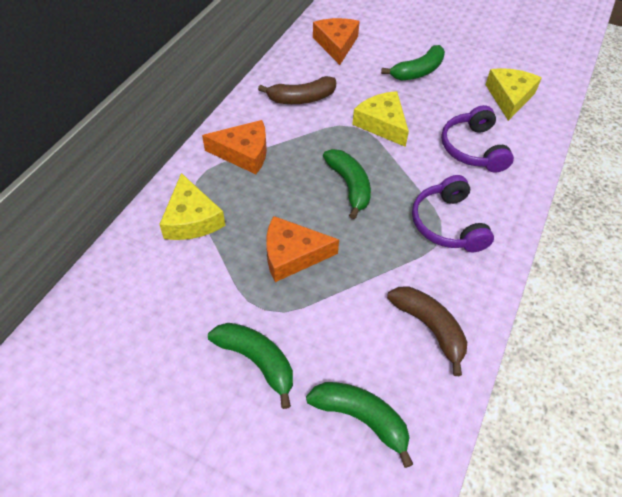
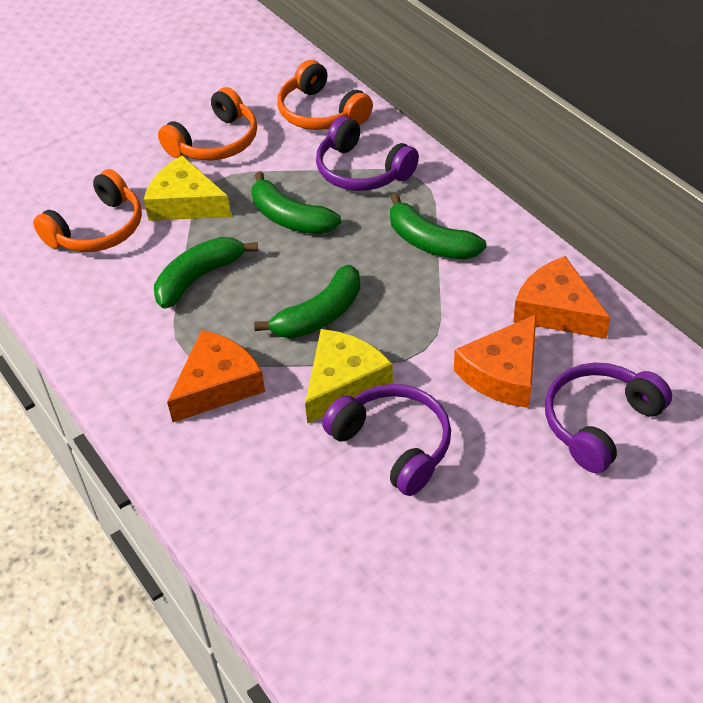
brown banana: [258,76,336,104] [387,286,467,376] = 2 -> none = 0
orange headphones: none = 0 -> [33,169,142,252] [158,87,257,160] [278,60,373,130] = 3
purple headphones: [412,175,494,252] [441,105,514,172] = 2 -> [316,116,419,191] [322,384,451,496] [545,363,672,473] = 3
yellow cheese: [159,173,225,240] [352,91,409,147] [485,68,542,121] = 3 -> [144,155,231,221] [305,329,393,424] = 2

